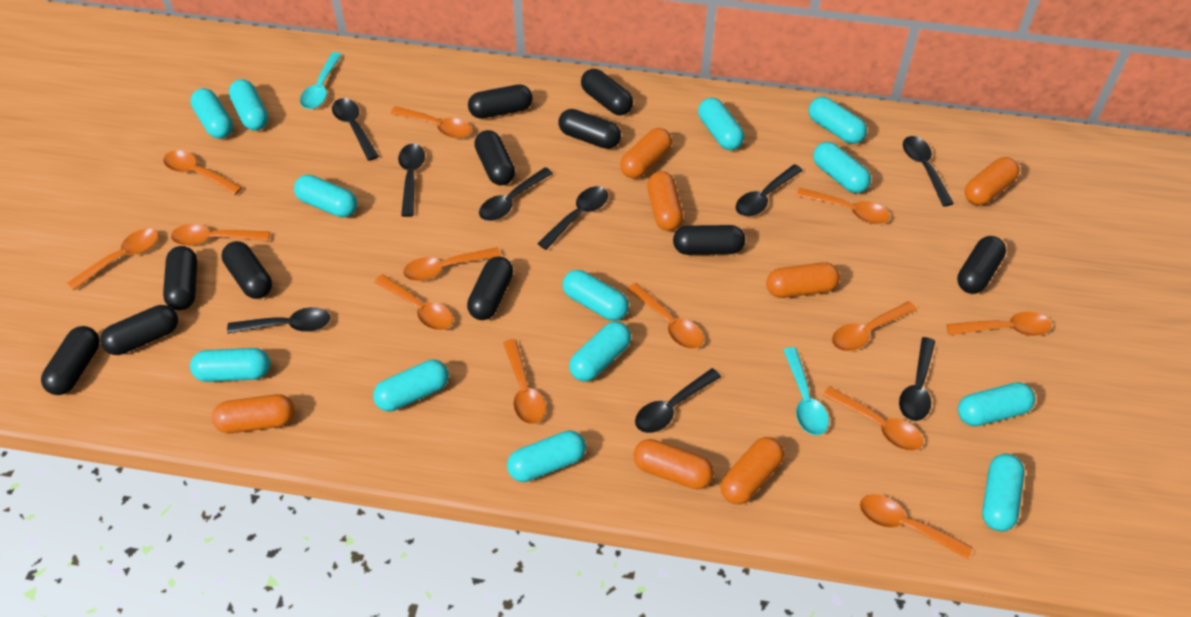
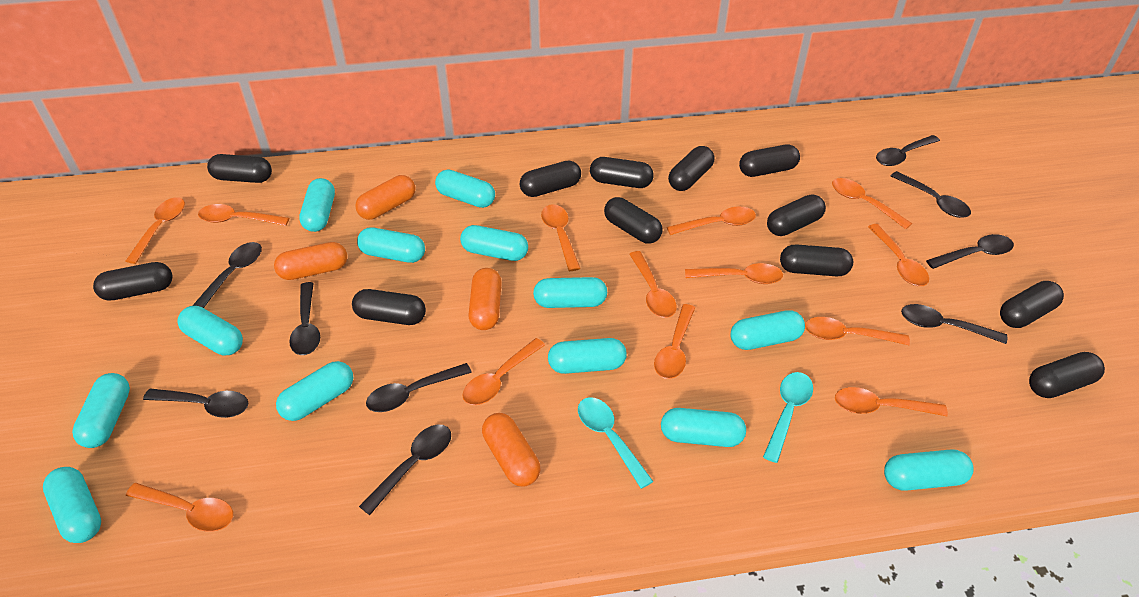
black capsule: [41,326,100,395] [100,305,178,355] [163,246,197,310] [221,241,272,299] [467,256,513,320] [468,84,533,119] [474,130,515,185] [558,109,621,149] [581,69,633,115] [673,225,745,255] [957,236,1006,294] = 11 -> [93,262,173,301] [207,154,272,183] [352,289,426,325] [520,161,581,197] [590,157,654,188] [604,197,663,244] [668,146,714,191] [739,144,800,177] [767,194,826,236] [780,244,853,276] [1000,281,1064,328] [1029,352,1105,398] = 12
orange capsule: [212,394,295,433] [620,128,672,179] [633,439,714,489] [647,171,683,231] [721,437,784,504] [766,262,840,298] [965,157,1020,206] = 7 -> [274,242,347,280] [355,175,416,220] [468,268,502,330] [482,413,540,487] = 4

